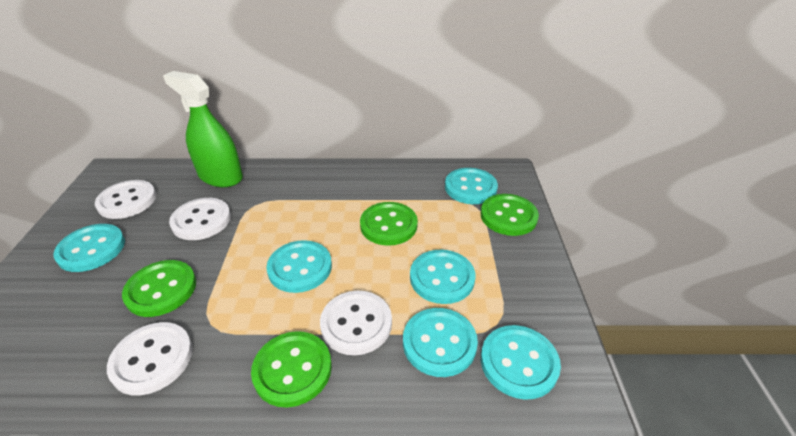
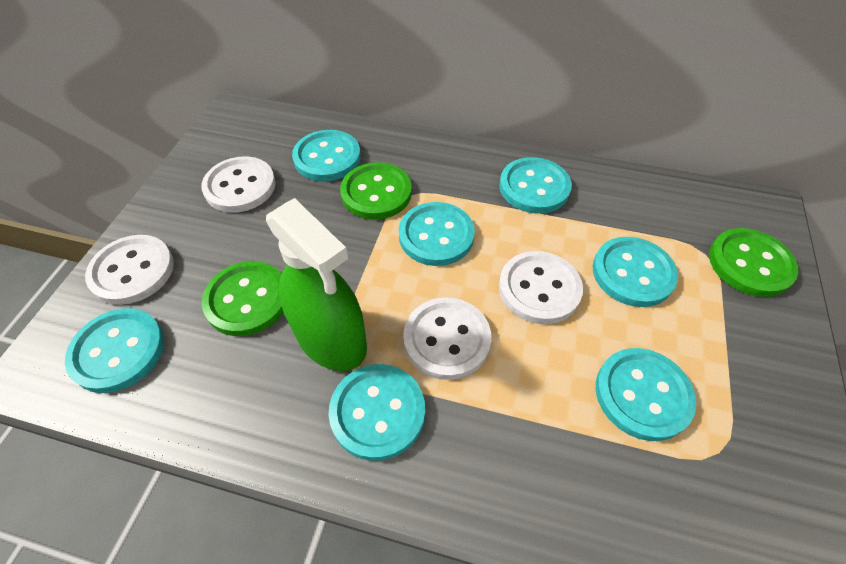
green button: [122,260,196,317] [251,331,332,407] [360,202,418,246] [481,194,539,236] = 4 -> [202,261,284,336] [340,162,412,220] [709,228,798,297] = 3
turquoise button: [53,224,125,272] [266,240,332,293] [403,308,478,377] [410,250,475,304] [445,168,498,204] [481,325,561,400] = 6 -> [65,308,164,393] [292,130,361,181] [329,364,425,461] [399,202,475,266] [499,157,572,214] [593,237,678,307] [596,348,696,441] = 7

